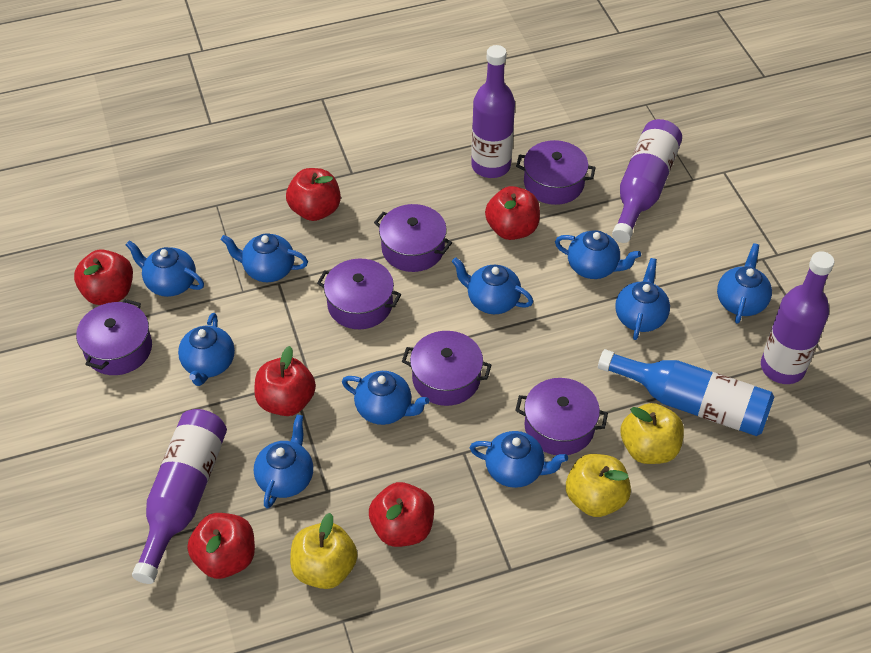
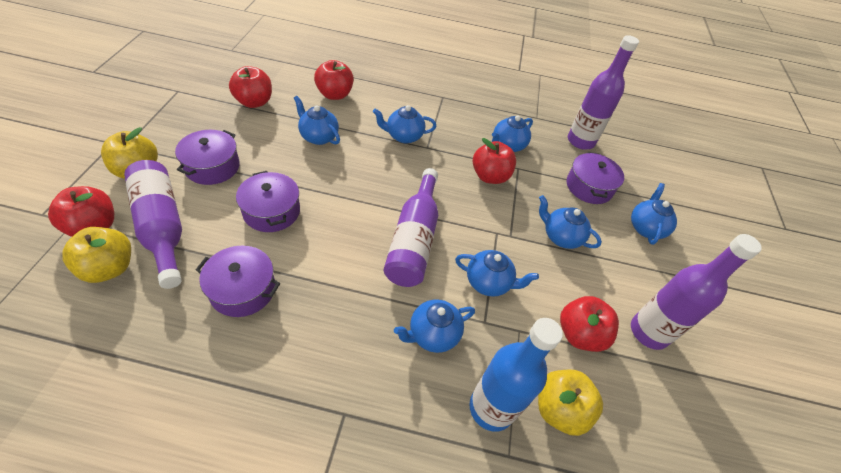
blue teapot: [125,240,204,297] [178,313,235,386] [221,233,308,282] [254,415,313,509] [342,371,429,425] [452,257,533,314] [470,431,568,488] [555,230,641,279] [615,258,670,340] [717,243,772,324] = 10 -> [294,96,340,145] [373,105,436,144] [394,300,475,353] [455,250,539,297] [492,115,533,152] [539,195,602,249] [631,183,677,245] = 7
purple pot: [76,299,152,375] [317,258,401,329] [374,204,452,272] [402,331,491,406] [515,378,608,455] [516,140,596,205] = 6 -> [175,130,240,185] [196,246,280,317] [236,171,300,232] [567,152,624,204] = 4
red apple: [74,249,133,305] [187,513,255,579] [254,346,316,416] [286,168,341,221] [369,482,434,547] [485,186,540,240] = 6 -> [48,186,114,237] [229,66,272,108] [314,60,354,100] [473,138,516,184] [560,296,619,352] = 5

